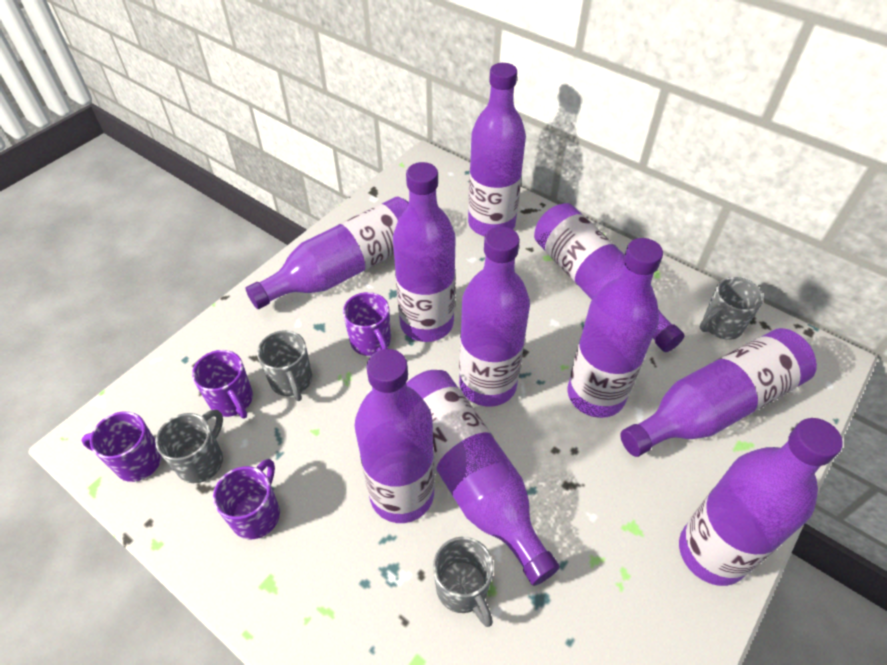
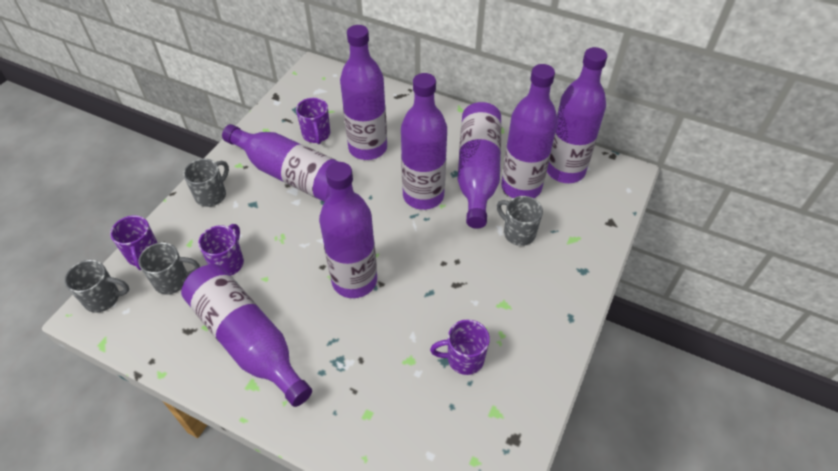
purple bottle: [246,197,409,309] [355,349,435,523] [393,162,456,342] [406,370,560,586] [459,227,530,407] [468,63,526,236] [534,203,685,352] [568,238,663,418] [620,328,817,457] [679,418,843,586] = 10 -> [181,264,312,407] [222,124,339,202] [319,162,377,298] [340,25,387,160] [401,73,447,210] [457,102,501,229] [501,64,558,198] [547,47,607,183] = 8

